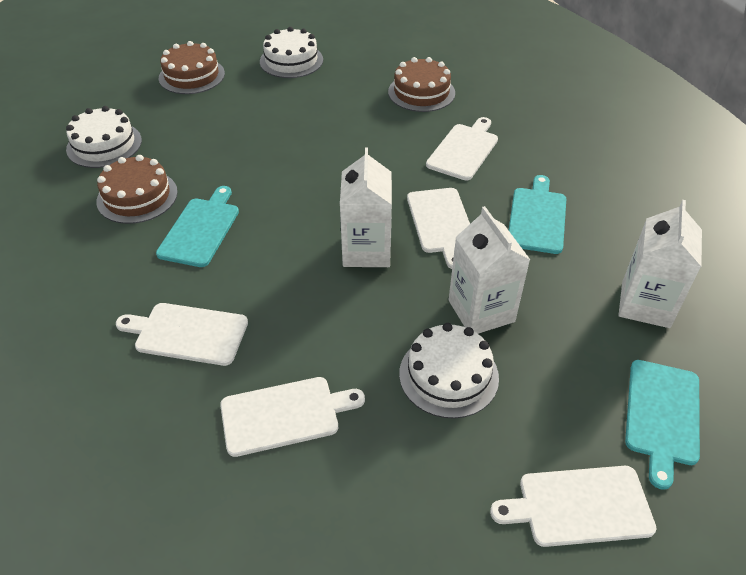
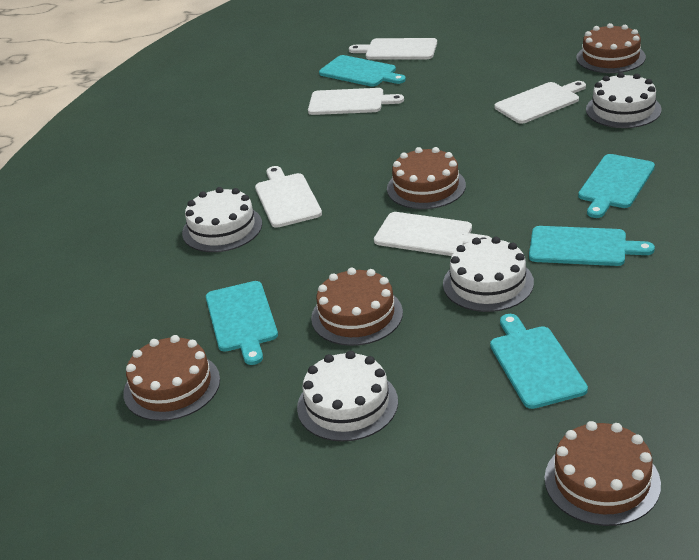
brown cake: [96,155,178,224] [159,41,225,94] [388,57,455,112] = 3 -> [123,335,220,421] [311,268,403,346] [387,147,466,209] [545,421,661,526] [577,23,646,73] = 5
turquoise cutting board: [156,186,239,267] [509,175,566,254] [625,360,700,490] = 3 -> [206,281,278,365] [319,55,406,87] [490,314,588,409] [529,226,655,266] [578,154,655,218] = 5
white cake: [66,106,142,168] [260,27,323,78] [399,323,499,419] = 3 -> [182,187,262,252] [297,351,398,442] [443,237,534,312] [586,72,662,128] = 4
white carton: [340,148,392,267] [449,206,530,334] [618,200,702,328] = 3 -> none = 0

